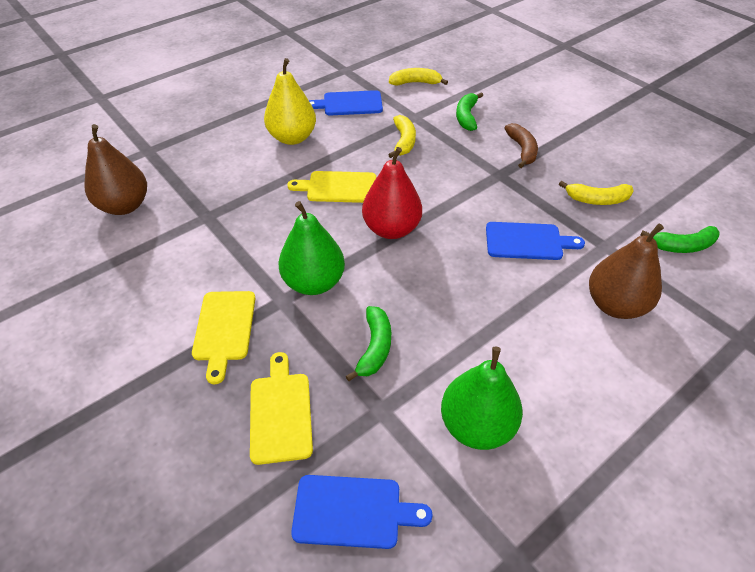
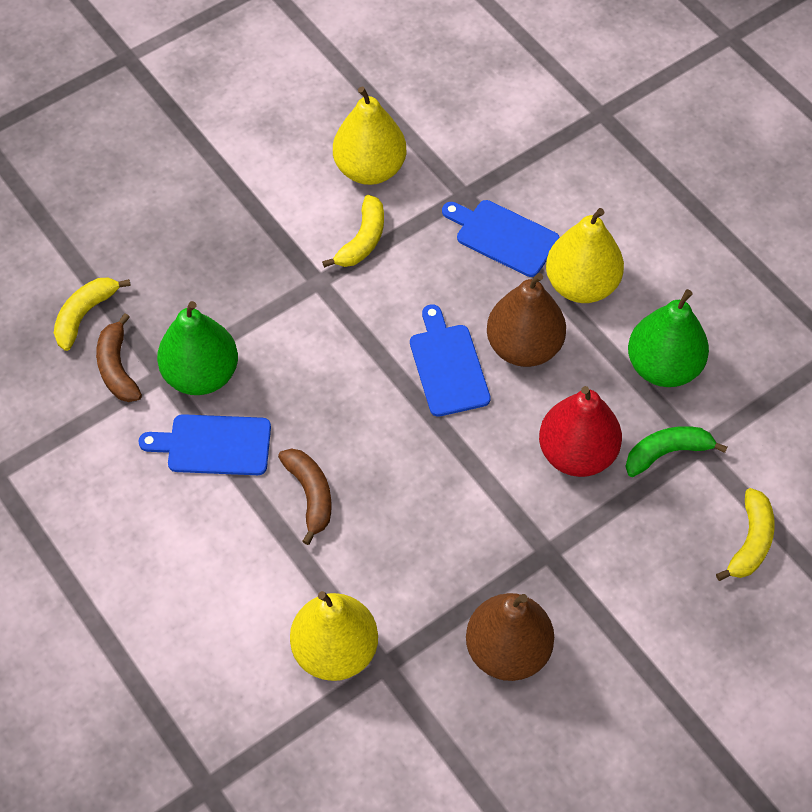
brown banana: [504,123,538,168] = 1 -> [96,313,142,402] [278,448,331,545] = 2
green banana: [346,306,391,381] [456,92,483,131] [640,226,720,253] = 3 -> [625,426,727,477] = 1
yellow cutting board: [192,291,256,384] [250,352,313,465] [287,171,376,203] = 3 -> none = 0
yellow pear: [264,58,316,145] = 1 -> [290,591,378,681] [333,87,406,185] [546,208,624,303] = 3

